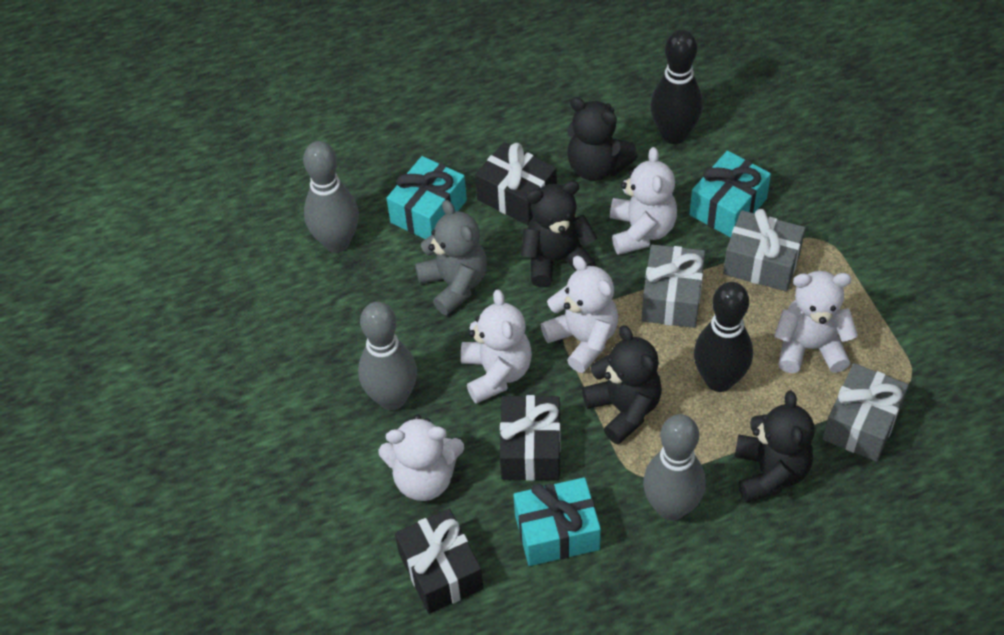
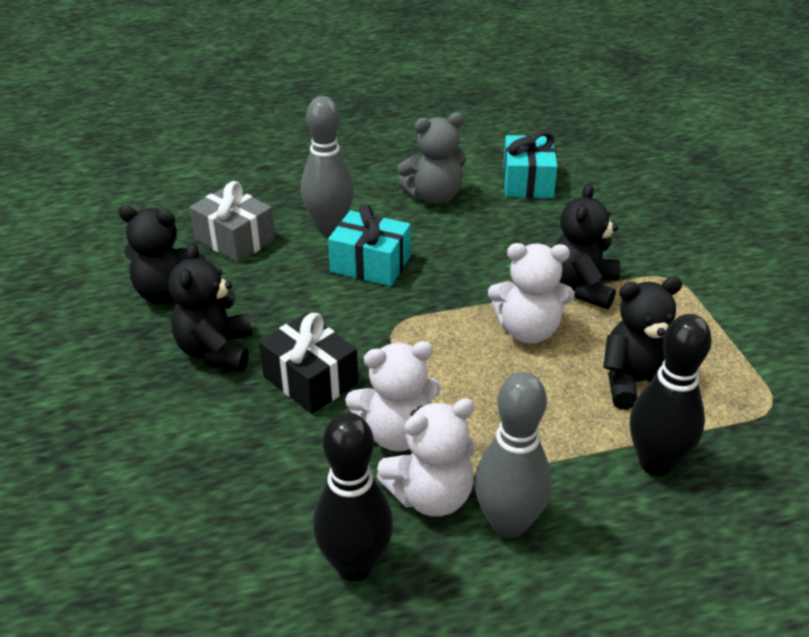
black gift: [395,509,483,614] [475,142,557,226] [500,395,561,481] = 3 -> [259,313,358,414] = 1
grey bowling pin: [303,141,359,253] [358,302,417,410] [643,414,706,521] = 3 -> [301,96,354,234] [474,372,552,538] = 2
grey gift: [642,244,705,328] [723,209,805,292] [823,363,909,461] = 3 -> [189,181,275,263] = 1
turquoise gift: [387,156,467,239] [514,477,601,566] [689,151,771,238] = 3 -> [328,204,411,286] [503,131,557,198] = 2
white teddy bear: [378,415,464,501] [461,289,532,404] [541,256,618,373] [610,147,677,255] [774,271,858,373] = 5 -> [345,341,441,451] [377,398,476,516] [488,243,574,344] = 3

